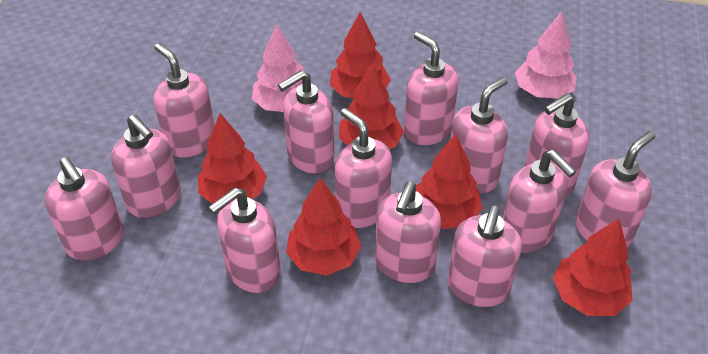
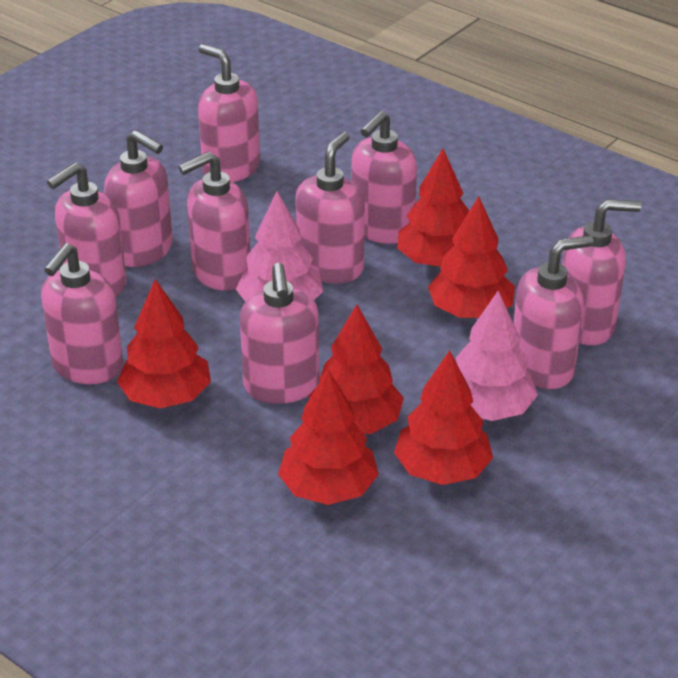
pink soap dispenser: [45,157,124,260] [111,114,181,218] [154,43,215,158] [208,187,281,293] [278,70,335,173] [335,108,392,228] [375,182,441,283] [404,32,458,145] [448,205,522,307] [450,77,508,193] [503,150,576,253] [525,93,589,196] [576,131,655,247] = 13 -> [41,243,123,384] [47,163,126,297] [104,130,173,267] [178,152,250,291] [198,44,260,182] [240,263,319,404] [296,132,365,284] [351,111,417,244] [513,235,594,389] [562,199,641,345] = 10

